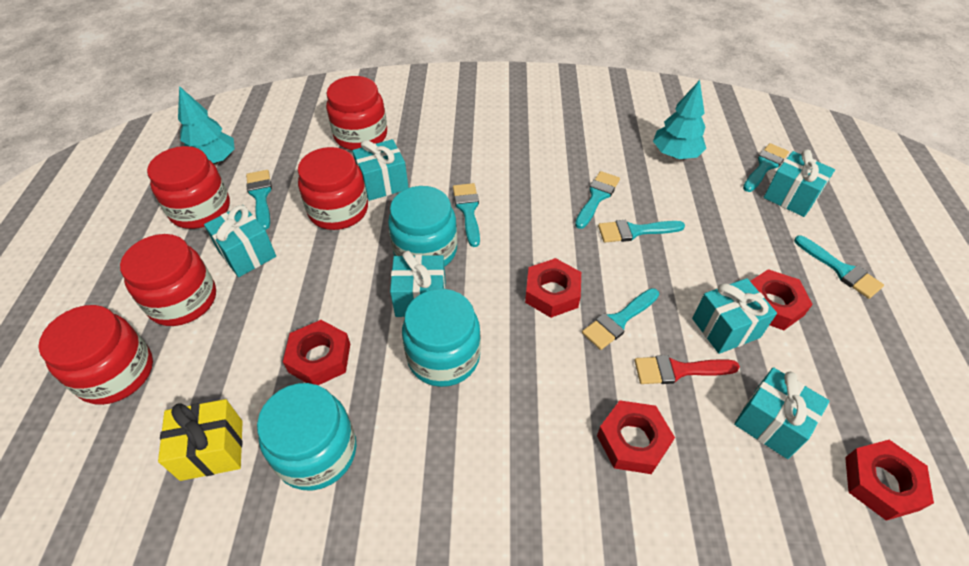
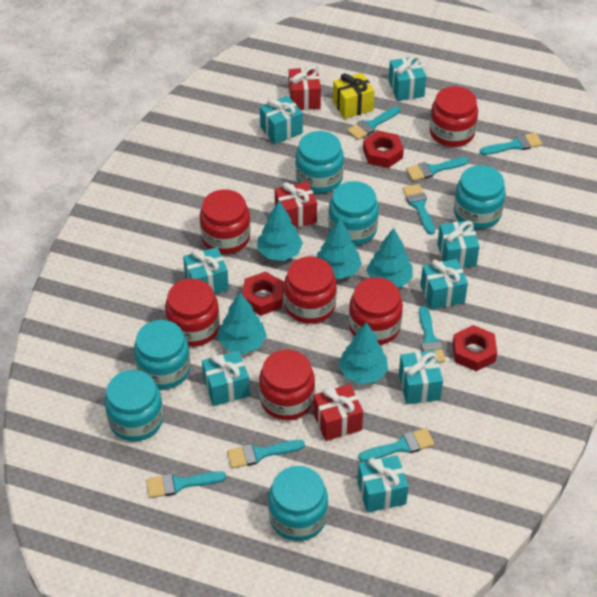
red brush: [635,355,740,384] = 1 -> none = 0
red gift: none = 0 -> [275,181,317,228] [289,66,321,110] [313,384,363,441] = 3
red jar: [38,305,153,405] [120,234,216,326] [147,146,230,229] [298,147,368,230] [326,76,387,150] = 5 -> [165,279,220,347] [200,189,250,254] [259,350,315,420] [284,256,337,324] [349,277,403,345] [430,86,478,147] = 6
red nut: [283,320,350,385] [525,258,581,318] [597,400,675,474] [750,269,813,330] [845,440,934,521] = 5 -> [242,272,284,315] [363,131,404,168] [453,325,497,371] = 3
turquoise brush: [246,170,272,230] [453,183,480,247] [575,171,620,229] [582,288,659,350] [598,220,685,242] [743,143,789,192] [794,236,884,299] = 7 -> [146,471,226,498] [227,440,305,469] [347,106,400,140] [358,428,434,462] [403,184,435,235] [406,157,469,181] [419,306,445,363] [480,133,542,155] = 8
turquoise gift: [204,205,276,277] [352,139,409,201] [390,250,446,317] [692,278,777,354] [734,367,829,459] [764,150,835,217] = 6 -> [183,247,229,294] [202,351,250,406] [260,96,303,144] [357,455,409,513] [389,55,426,101] [399,350,443,404] [420,259,468,310] [437,220,480,268] = 8
turquoise jar: [257,383,357,490] [388,186,457,267] [402,289,481,387] = 3 -> [105,370,164,441] [134,320,190,390] [268,466,328,541] [295,131,344,193] [328,181,379,245] [454,165,506,229] = 6
turquoise tree: [178,86,235,164] [653,80,706,159] = 2 -> [218,292,267,354] [258,201,303,261] [317,219,362,279] [339,322,388,384] [366,228,413,288] = 5

